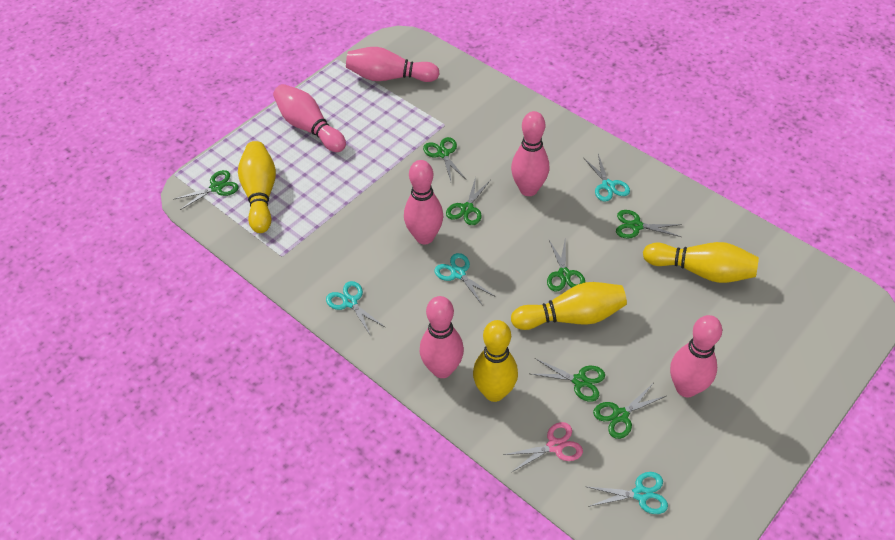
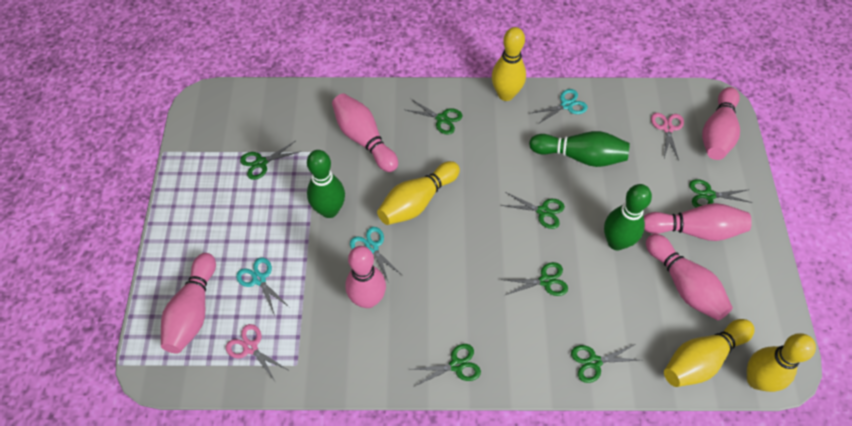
green bowling pin: none = 0 -> [307,150,345,218] [529,131,630,167] [604,184,652,250] = 3
pink scissors: [504,422,583,472] = 1 -> [226,324,288,383] [651,113,684,161] = 2
turquoise scissors: [326,281,385,336] [434,253,496,306] [584,154,630,202] [587,472,668,514] = 4 -> [236,257,289,316] [350,227,403,283] [532,89,588,124] = 3

